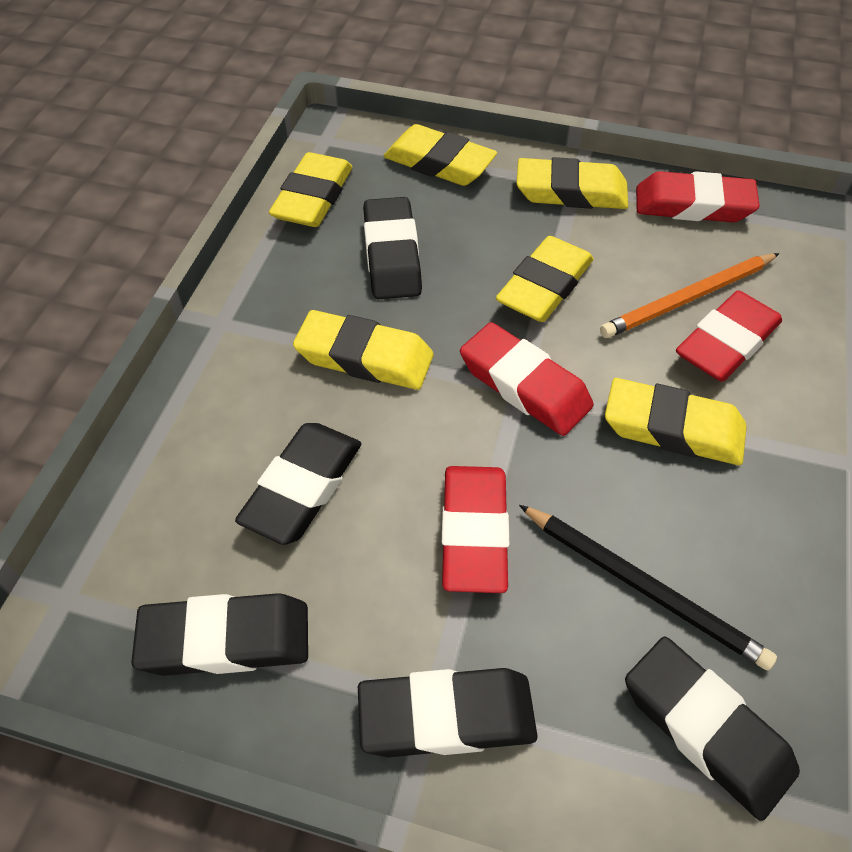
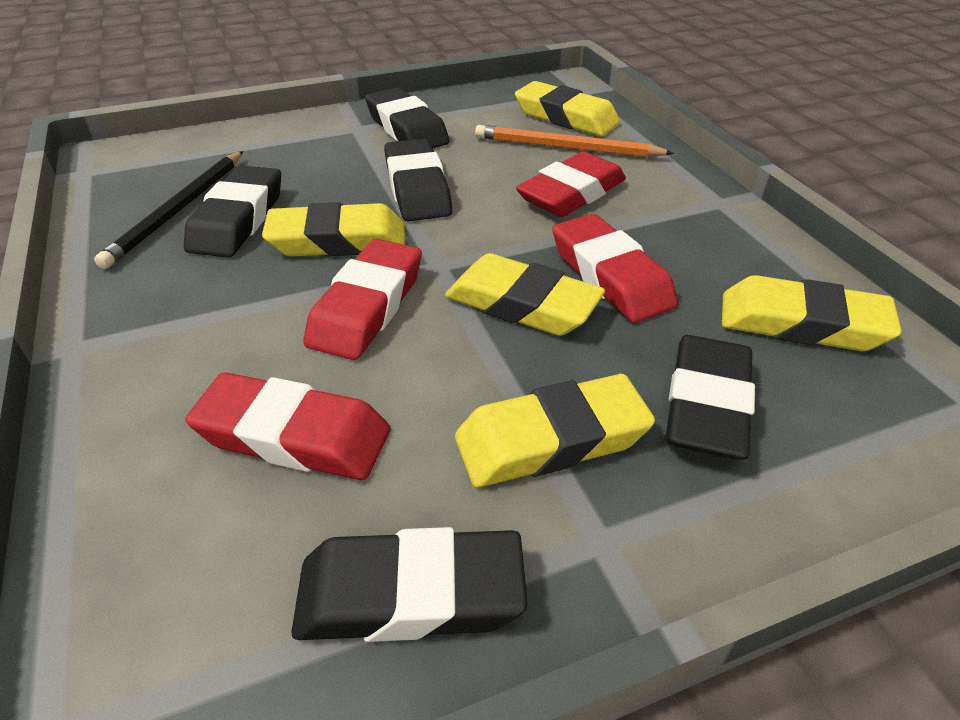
yellow eraser: [269,152,353,227] [293,310,434,390] [384,124,497,186] [496,236,594,322] [516,157,628,209] [605,378,747,465] = 6 -> [262,202,405,256] [445,253,605,336] [455,374,655,487] [515,81,620,136] [722,275,902,351] = 5

